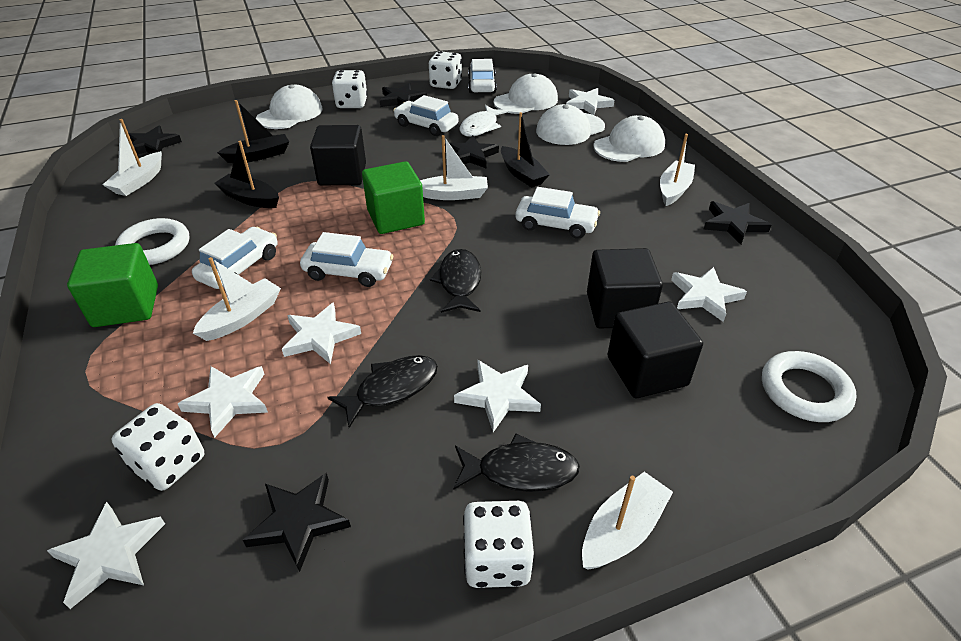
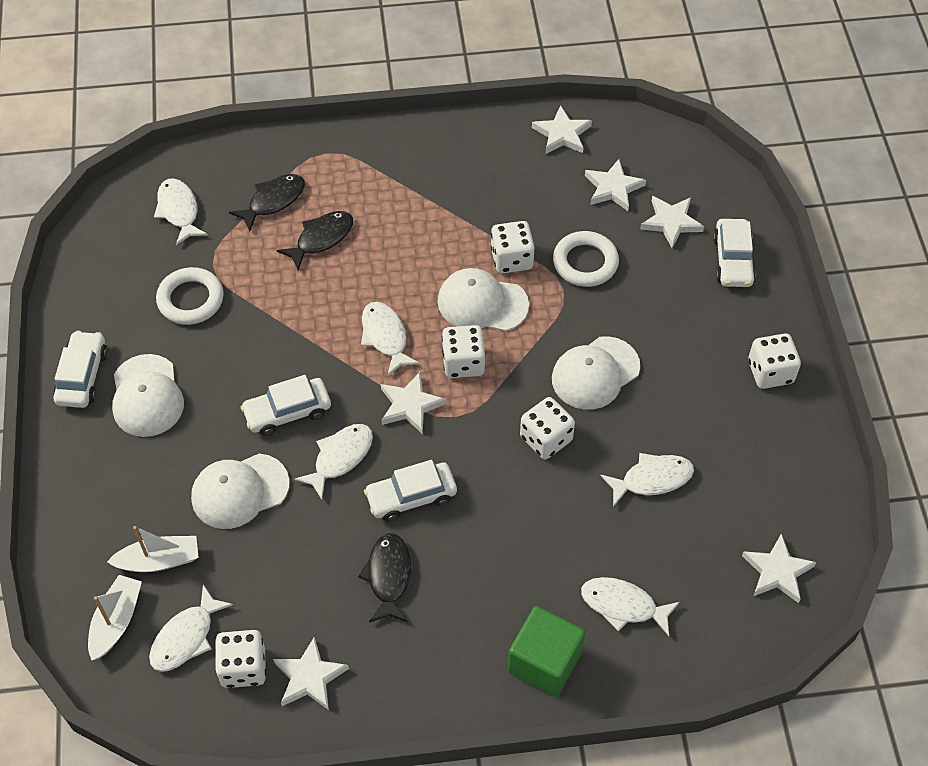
black boat: [214,141,279,208] [217,100,289,163] [501,112,550,188] = 3 -> none = 0
black cube: [310,125,366,185] [587,248,663,329] [608,302,703,398] = 3 -> none = 0
black star: [128,126,182,155] [243,473,351,572] [380,83,427,107] [445,135,499,169] [703,201,771,244] = 5 -> none = 0
green cube: [67,243,158,327] [362,161,425,234] = 2 -> [508,606,585,697] = 1
white boat: [103,119,162,196] [193,257,281,341] [420,135,488,200] [582,472,673,570] [660,134,695,206] = 5 -> [88,575,142,660] [107,526,199,572] = 2
white car: [192,227,278,289] [300,232,394,287] [393,95,459,136] [468,59,497,93] [516,187,600,239] = 5 -> [53,331,108,408] [241,375,331,436] [364,460,457,521] [713,219,756,287] = 4
white dice: [112,403,204,491] [332,70,367,108] [429,51,462,89] [463,501,534,588] = 4 -> [215,630,266,688] [442,325,486,378] [491,221,535,273] [520,397,575,459] [748,333,801,389] = 5
white fish: [460,105,508,137] = 1 -> [149,584,233,672] [154,178,208,245] [294,424,373,500] [361,302,420,375] [581,577,680,636] [600,453,694,507] = 6

